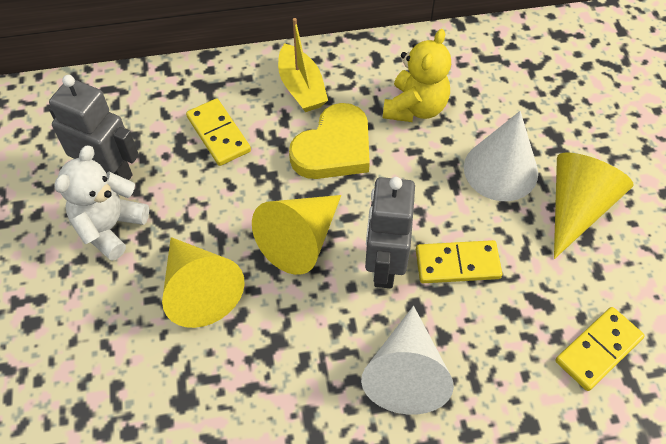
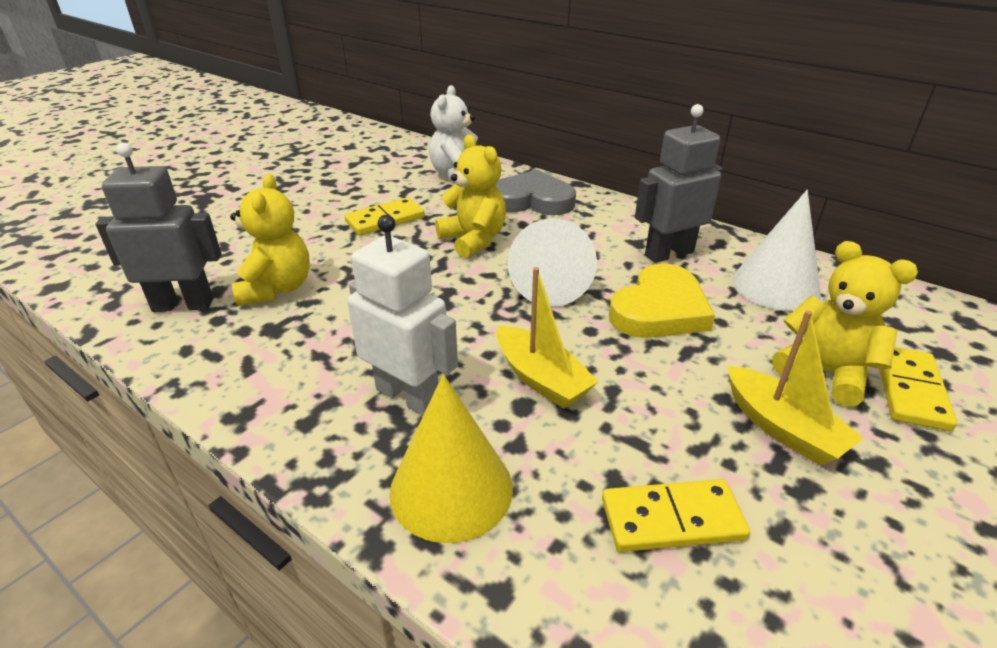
grey heart: none = 0 -> [495,170,576,215] = 1
white robot: none = 0 -> [347,215,458,416] = 1
yellow boat: [278,18,328,112] = 1 -> [497,267,599,409] [728,310,864,465] = 2
yellow cone: [162,237,245,328] [252,195,341,275] [554,153,633,259] = 3 -> [389,374,513,543] = 1
yellow teddy bear: [383,29,451,122] = 1 -> [230,174,310,306] [435,135,506,258] [772,241,918,407] = 3

